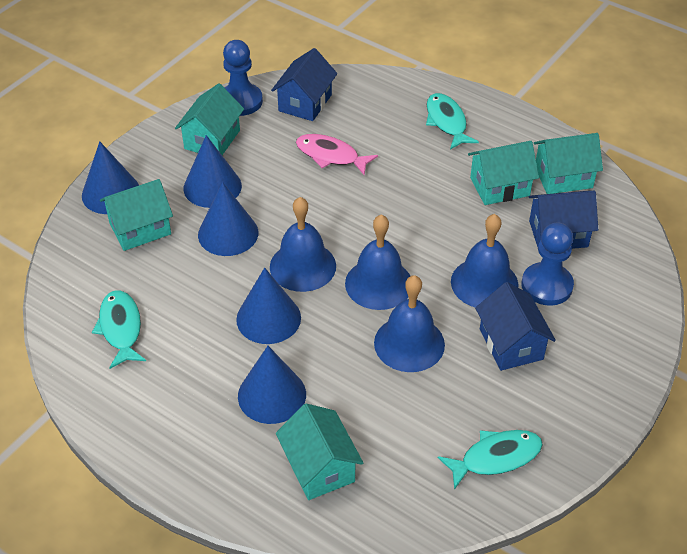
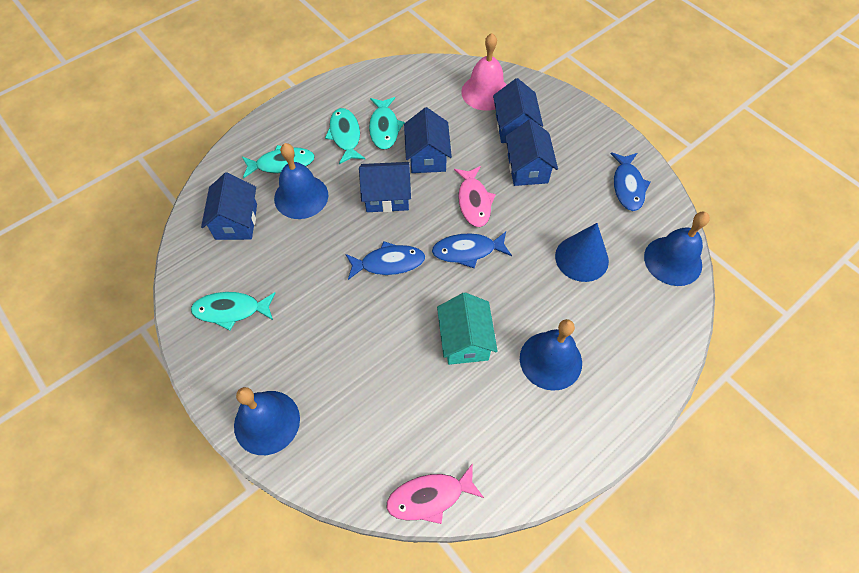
blue cone: [82,142,139,214] [184,135,242,208] [198,182,258,256] [236,267,301,344] [238,346,306,424] = 5 -> [555,223,609,282] = 1
blue fish: none = 0 -> [345,241,425,280] [432,232,512,269] [610,152,651,211] = 3
blue house: [271,48,337,121] [475,282,556,371] [528,191,598,249] = 3 -> [201,172,257,240] [359,162,411,212] [404,107,452,173] [493,78,543,143] [505,119,558,186] = 5
blue pawn: [223,40,263,116] [521,222,574,306] = 2 -> none = 0
pink bell: none = 0 -> [461,33,506,111] = 1
pink fish: [296,134,378,176] = 1 -> [387,463,484,524] [454,166,496,227] = 2
turquoise fish: [92,290,146,369] [426,93,479,150] [438,430,543,490] = 3 -> [191,292,275,330] [242,145,315,179] [325,108,365,164] [369,97,405,150] = 4
turquoise house: [100,179,173,251] [175,83,244,155] [276,403,363,500] [468,141,539,205] [534,133,603,194] = 5 -> [437,292,498,365] = 1

